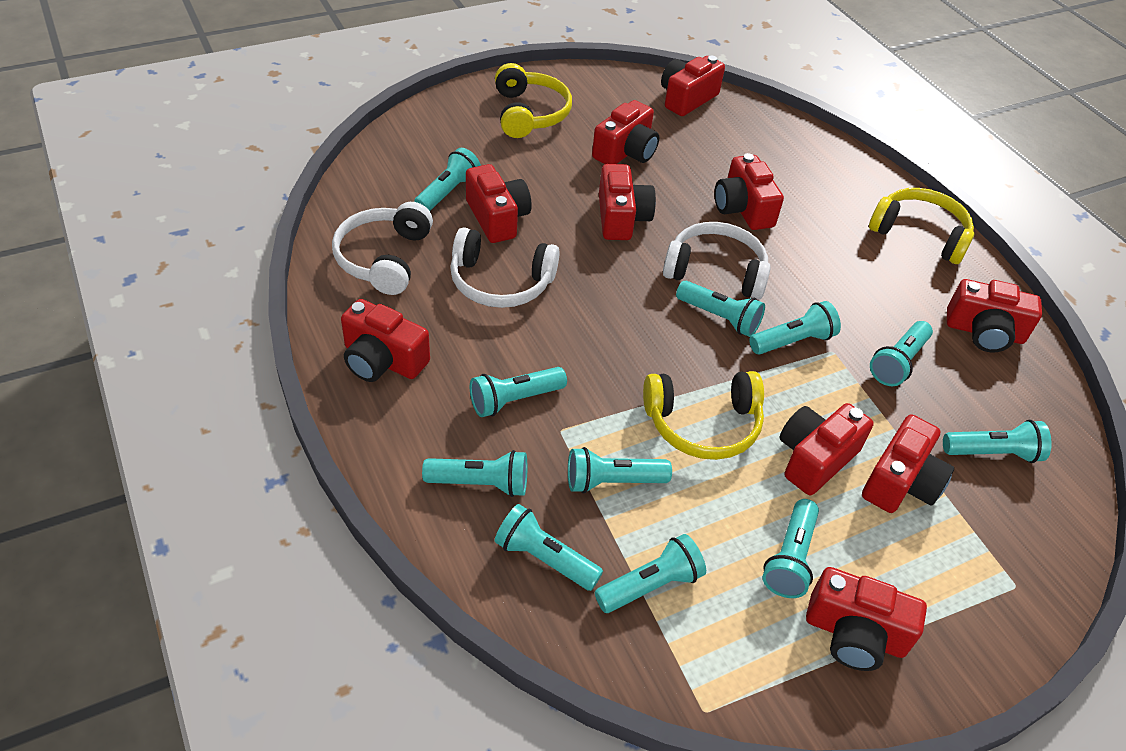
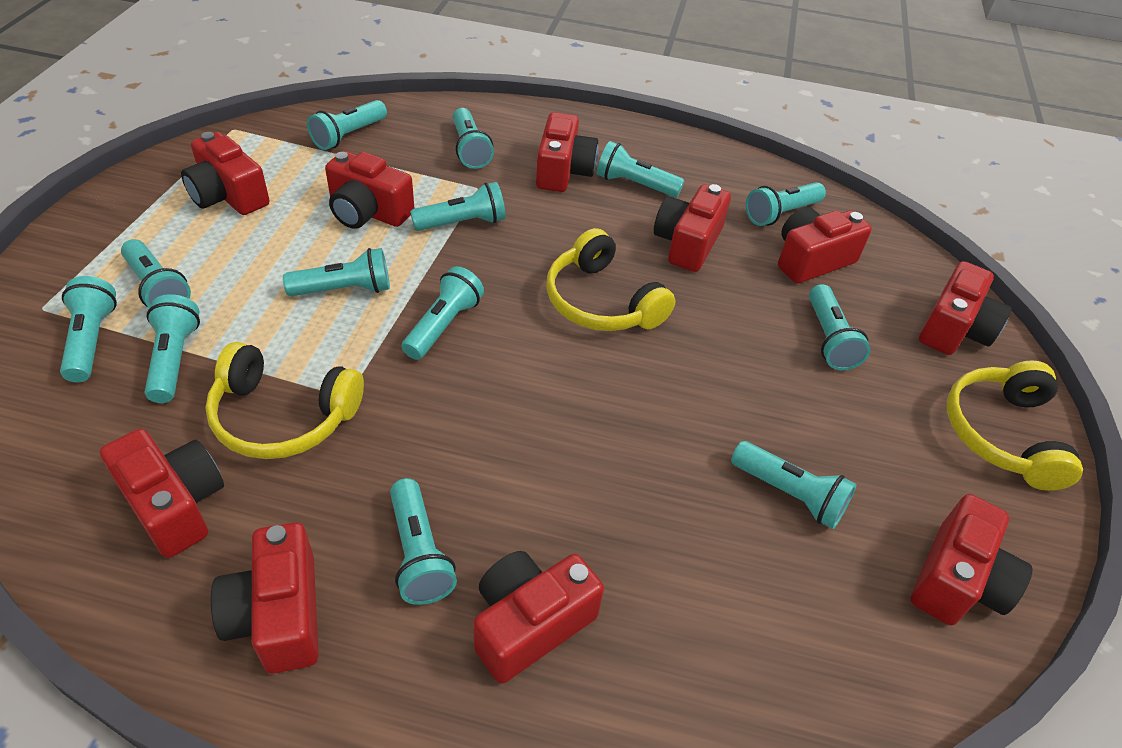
turquoise flashlight: [414,148,481,211] [422,450,527,497] [470,367,567,417] [495,504,603,591] [568,447,672,493] [595,534,706,613] [676,281,765,337] [749,301,841,355] [762,499,819,598] [870,321,933,386] [943,420,1052,463] = 11 -> [60,276,117,382] [121,239,191,309] [145,294,200,403] [283,248,390,296] [307,100,387,150] [390,478,457,605] [402,266,484,360] [410,182,506,231] [453,108,494,169] [597,141,684,197] [731,441,857,529] [746,182,826,226] [809,284,870,370] = 13
white headphones: [332,202,433,295] [450,227,559,308] [663,222,771,300] = 3 -> none = 0

